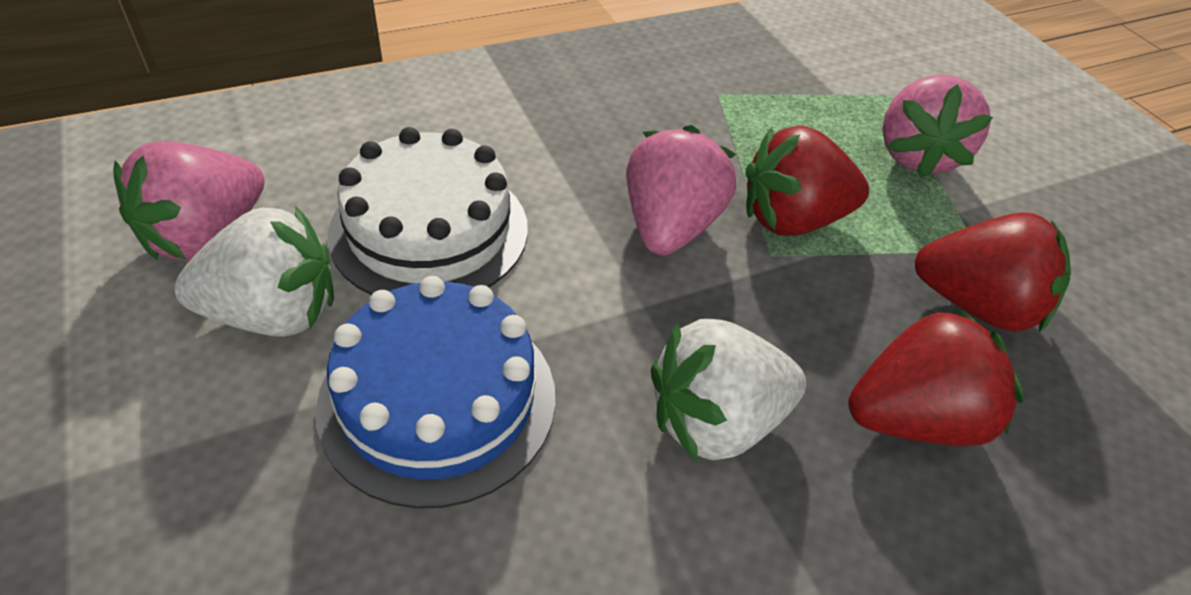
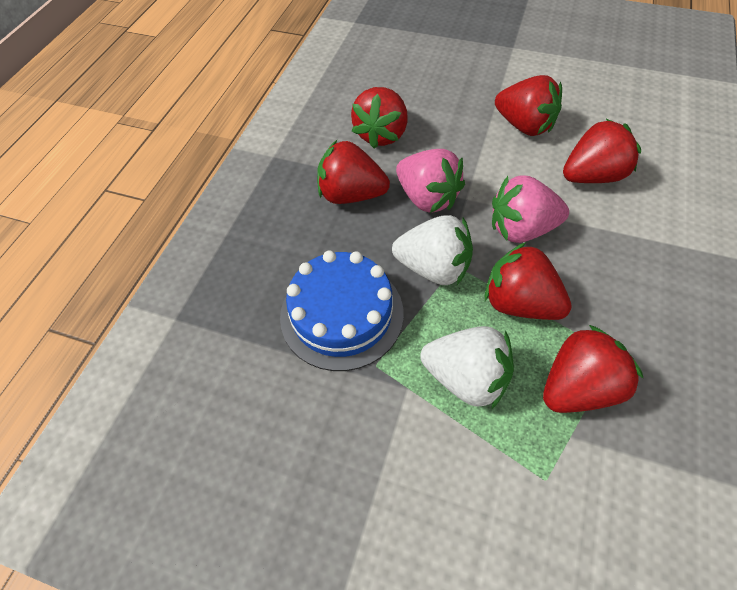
pink strawberry: [113,141,265,261] [626,125,736,256] [882,75,993,178] = 3 -> [396,149,465,213] [492,176,569,243] = 2
red strawberry: [746,125,869,236] [848,307,1024,446] [914,212,1071,332] = 3 -> [317,140,390,204] [351,87,408,149] [485,242,572,320] [495,75,562,136] [543,325,643,413] [563,119,641,183] = 6
white cake: [328,127,528,295] = 1 -> none = 0

